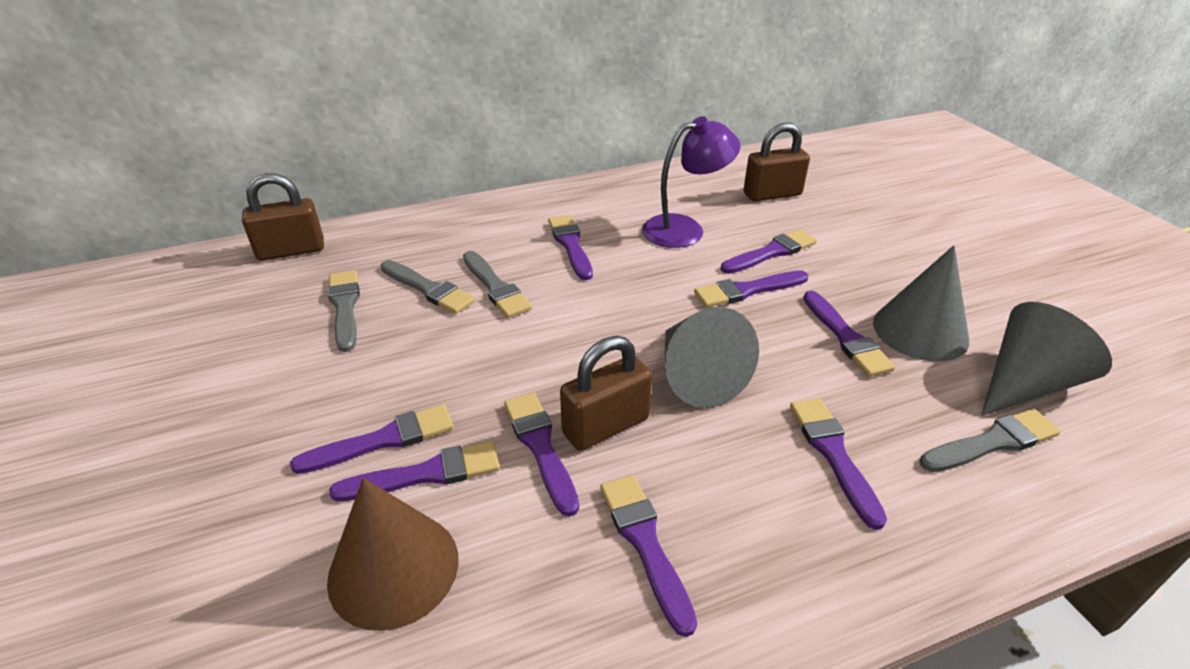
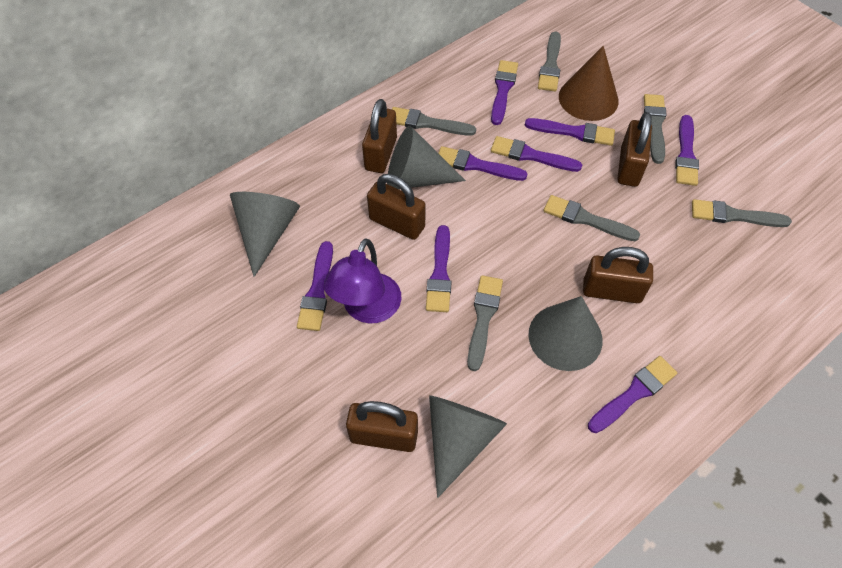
brown padlock: [242,173,324,261] [560,336,652,451] [744,122,810,201] = 3 -> [346,401,418,452] [362,99,397,173] [367,174,426,240] [583,247,653,303] [618,112,652,187] = 5
grey brush: [328,270,360,352] [381,260,475,314] [463,251,532,318] [920,409,1061,472] = 4 -> [392,107,476,136] [467,275,503,371] [538,32,561,92] [544,195,640,241] [644,94,667,164] [692,199,792,227] = 6
grey cone: [665,307,759,408] [873,245,969,361] [981,302,1112,416] = 3 -> [230,192,300,277] [387,126,466,189] [429,395,507,498] [528,296,602,371] = 4
purple brush: [290,404,454,474] [330,441,500,501] [504,393,579,517] [548,215,593,280] [600,475,697,637] [694,270,809,307] [721,229,817,274] [790,398,887,530] [803,291,895,377] = 9 -> [297,241,333,331] [426,225,452,312] [438,146,527,181] [491,60,518,125] [491,136,582,172] [525,118,615,146] [588,356,677,433] [675,115,699,186] = 8

